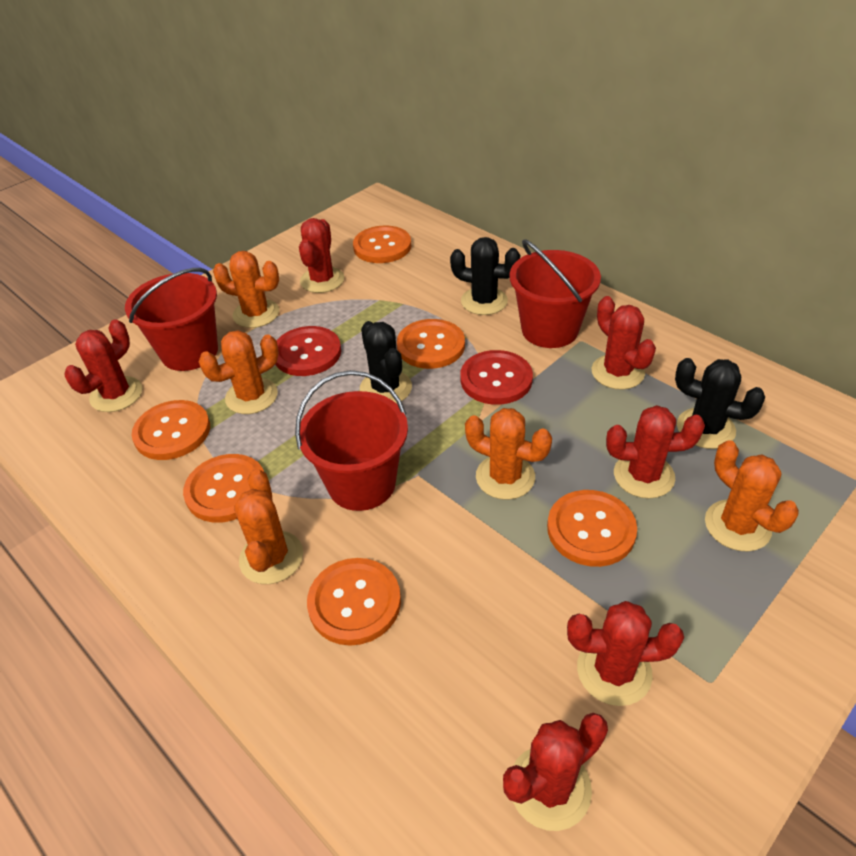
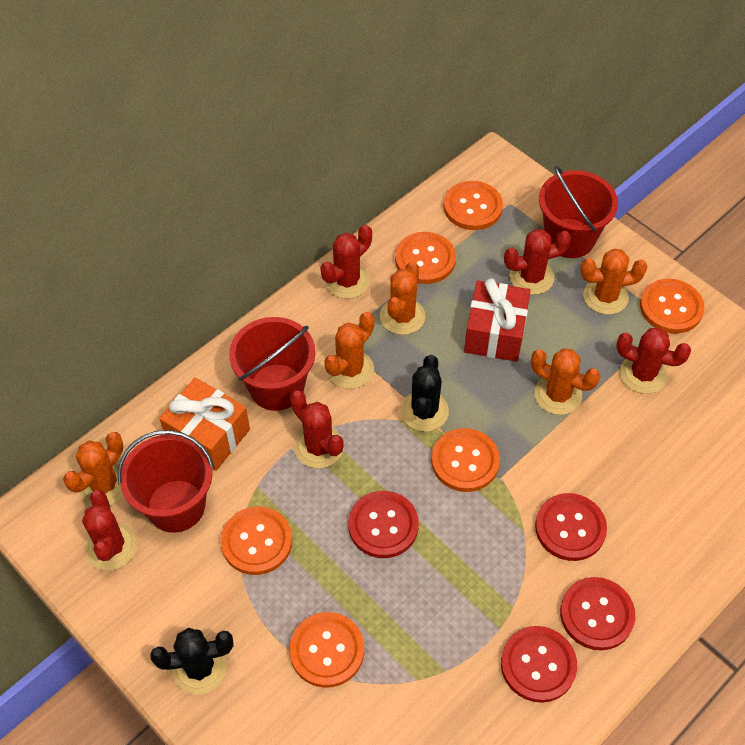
black cactus: [360,321,412,404] [450,237,520,315] [675,358,765,449] = 3 -> [150,628,233,695] [401,355,449,432] = 2
orange gift: none = 0 -> [159,378,250,471] = 1
red button: [275,326,341,376] [460,350,533,405] = 2 -> [348,491,419,558] [501,626,577,703] [535,493,607,561] [560,577,635,650] = 4
red cactus: [65,319,142,412] [299,218,344,293] [503,713,608,831] [567,601,684,706] [592,296,656,390] [606,405,705,498] = 6 -> [82,490,137,571] [290,391,344,469] [320,225,372,299] [504,229,571,295] [616,328,691,394] = 5
red gift: none = 0 -> [464,278,531,362] = 1

